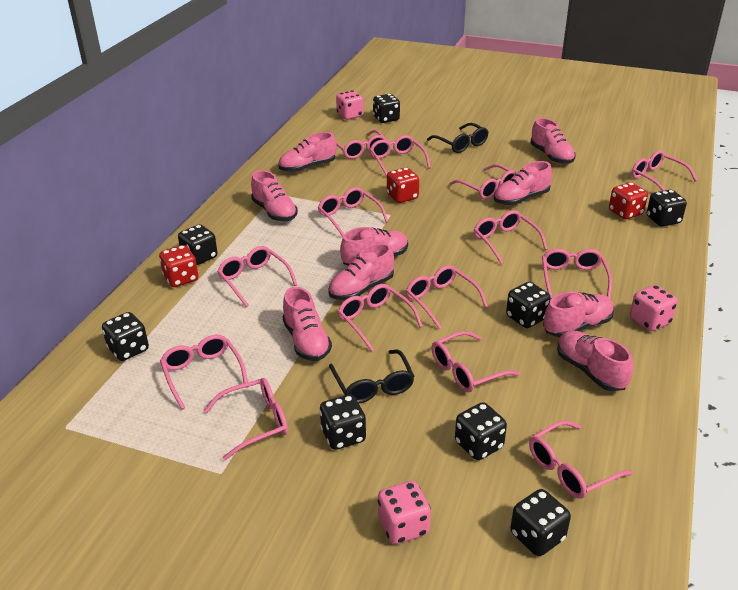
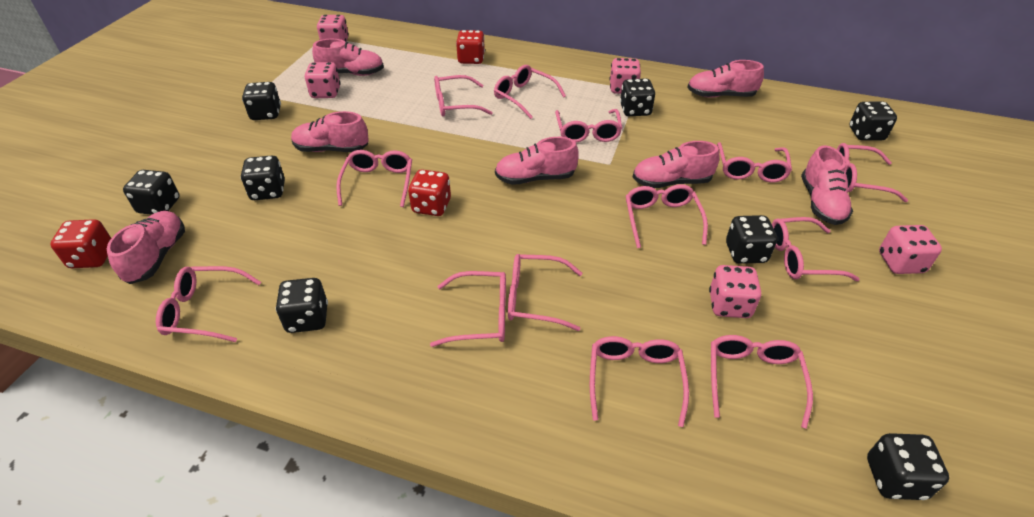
black glasses: [329,349,415,403] [427,123,489,153] = 2 -> none = 0
pink dice: [336,90,364,120] [378,481,431,544] [630,285,678,331] = 3 -> [305,62,341,98] [317,15,349,42] [610,58,641,94] [709,265,761,318] [879,225,942,274] = 5
pink glasses: [160,335,248,410] [204,378,288,461] [217,246,297,307] [318,187,388,237] [336,130,387,159] [338,284,423,352] [370,135,430,177] [406,265,488,329] [432,331,520,392] [450,164,516,199] [473,210,547,264] [529,420,633,499] [542,249,612,299] [632,150,698,191] = 14 -> [156,266,261,342] [336,150,412,207] [430,271,506,347] [434,75,493,117] [494,65,566,119] [508,254,582,331] [555,109,622,143] [590,336,689,427] [626,184,708,248] [711,335,813,429] [717,142,792,183] [772,217,859,281] [837,143,908,202] = 13
pink shoe: [251,170,298,221] [278,132,337,172] [282,287,332,361] [328,243,394,300] [340,227,408,265] [494,161,552,205] [530,118,576,164] [543,291,614,337] [557,330,633,391] = 9 -> [107,211,185,284] [291,111,369,152] [312,39,384,76] [495,137,579,185] [633,141,720,188] [687,60,764,98] [801,145,853,225] = 7

